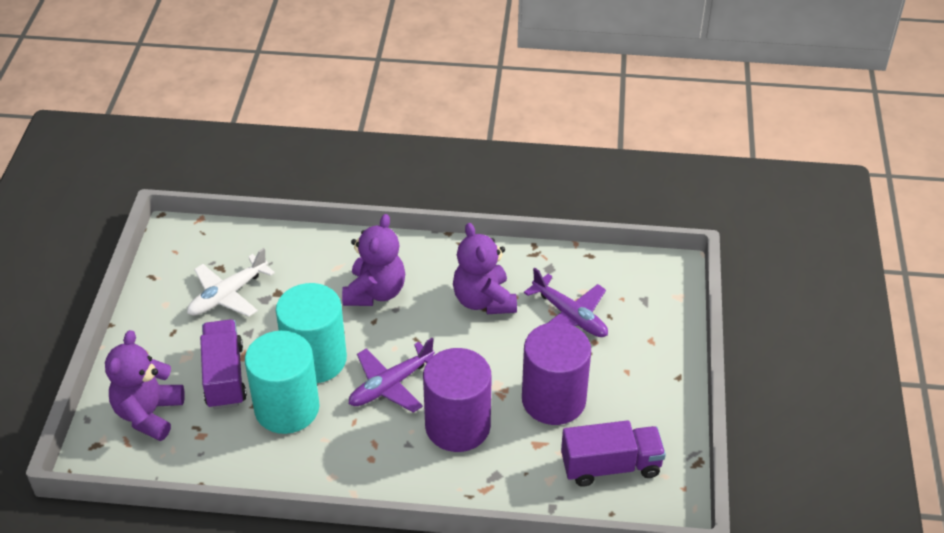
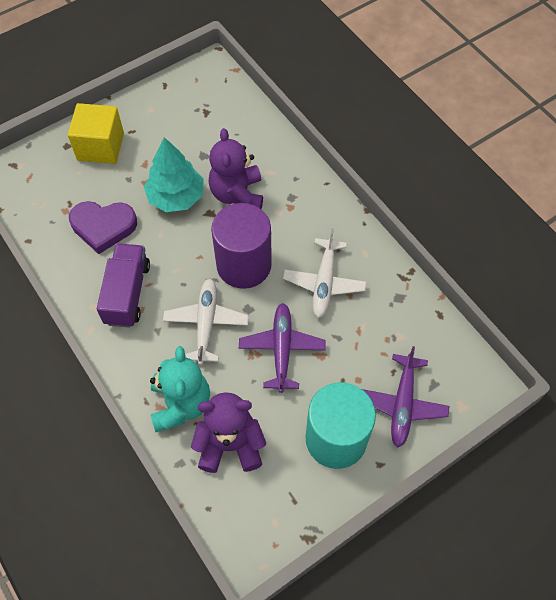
purple cylinder: [423,348,492,452] [522,322,591,425] = 2 -> [211,203,272,289] = 1
purple heart: none = 0 -> [69,201,137,254] = 1
purple teddy bear: [105,330,185,441] [342,214,405,306] [453,223,517,314] = 3 -> [191,392,266,473] [209,128,263,209] = 2
purple truck: [200,319,247,409] [561,420,666,487] = 2 -> [97,244,150,328] = 1
turquoise cylinder: [245,331,320,434] [276,283,347,383] = 2 -> [306,382,376,469] = 1
turquoise teddy bear: none = 0 -> [150,346,210,432] = 1
turquoise tree: none = 0 -> [144,137,204,212] = 1
white plane: [187,248,275,317] = 1 -> [163,279,249,365] [283,229,366,318] = 2
yellow cube: none = 0 -> [68,103,124,164] = 1

